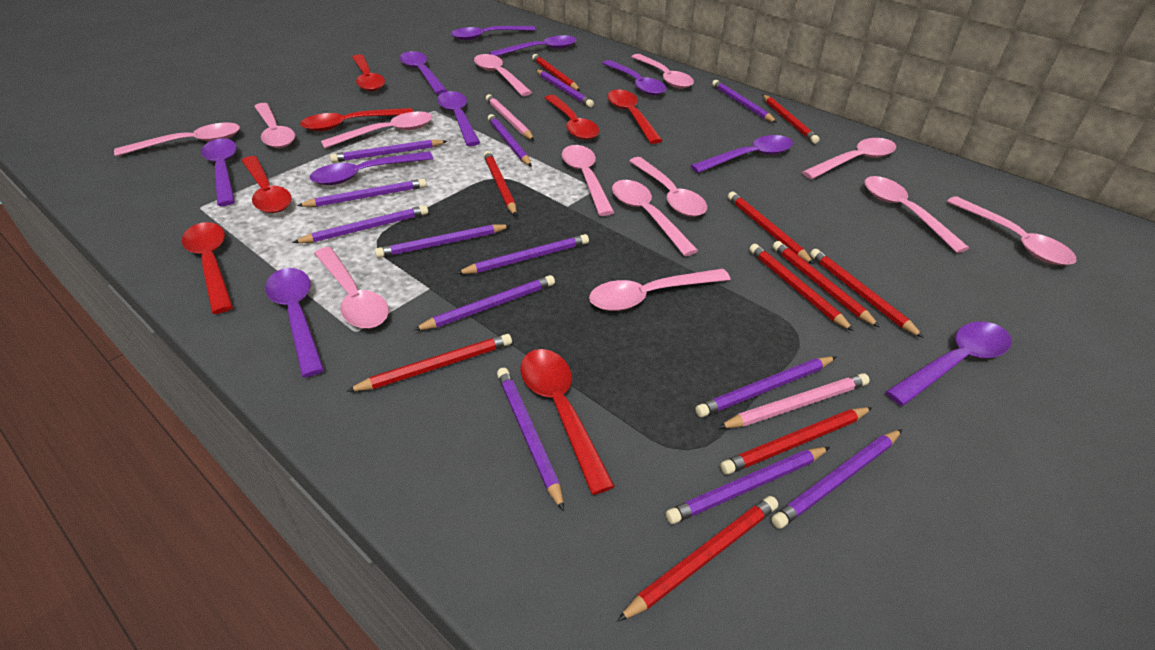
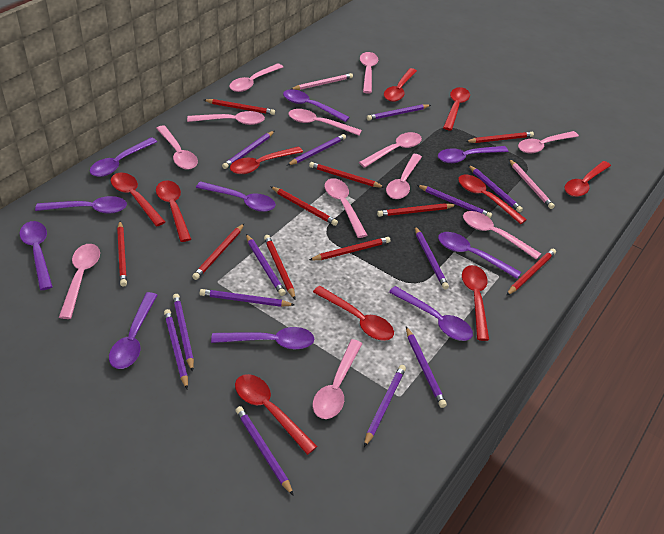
pink spoon: [114,123,240,156] [254,103,295,148] [314,247,389,329] [321,111,432,148] [474,54,532,96] [562,145,614,216] [589,269,731,311] [612,180,698,256] [629,157,707,217] [631,54,694,89] [802,138,896,179] [864,176,969,253] [947,196,1076,265] = 13 -> [59,244,100,319] [156,125,198,170] [187,111,265,125] [229,63,283,92] [288,109,362,136] [313,339,362,419] [324,178,367,238] [359,132,422,168] [360,52,378,94] [386,154,422,199] [463,211,541,260] [518,131,579,153] = 12
red spoon: [182,222,233,314] [242,156,292,213] [300,108,413,131] [352,54,385,91] [520,349,615,495] [545,95,599,140] [607,89,663,144] = 7 -> [111,173,165,226] [156,181,191,242] [230,146,303,174] [235,374,318,455] [313,286,394,341] [384,68,417,102] [443,87,470,131] [458,175,527,224] [462,265,489,341] [565,161,611,197] = 10

